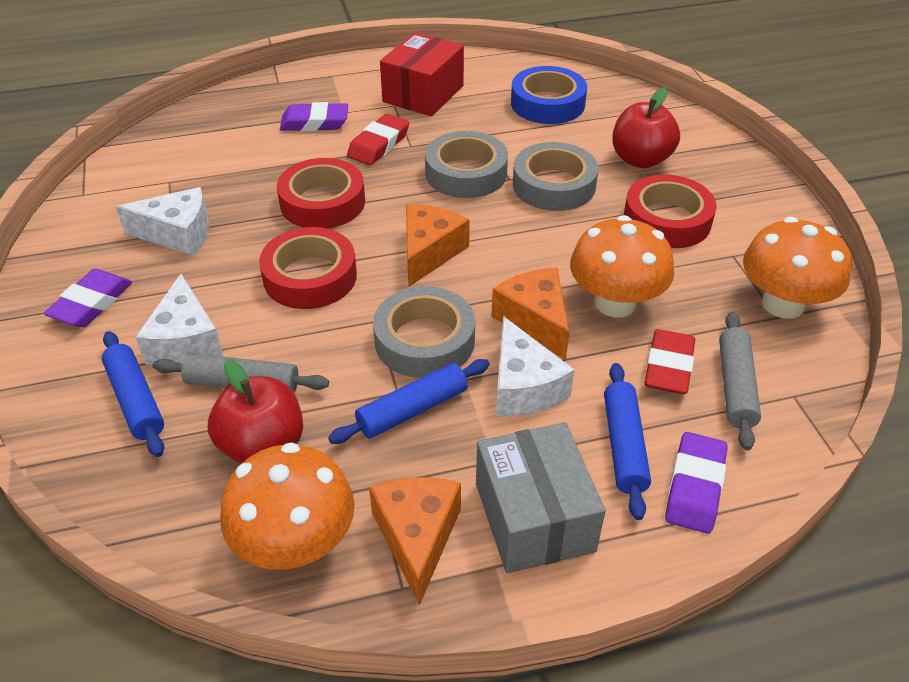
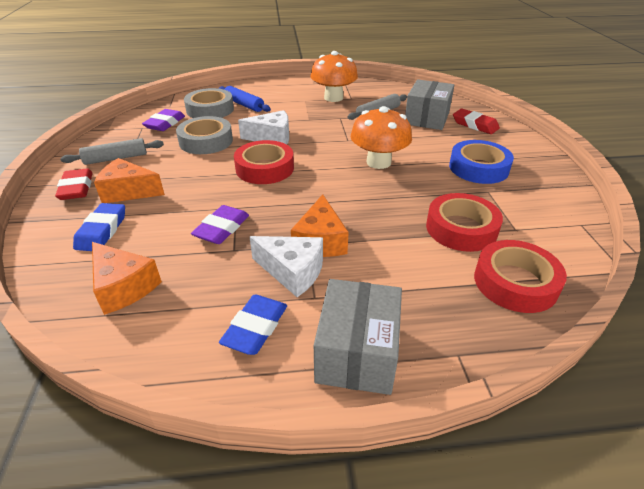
blue eraser: none = 0 -> [73,203,125,251] [219,295,287,355] = 2
blue rolling pin: [102,331,164,457] [328,359,490,444] [604,363,651,520] = 3 -> [219,86,271,112] = 1
grey box: [476,422,605,573] = 1 -> [314,279,402,395] [405,79,454,130] = 2
grey tape: [373,286,475,378] [425,131,508,198] [513,142,599,211] = 3 -> [176,116,233,154] [184,88,234,118] = 2
orange mushroom: [220,443,355,569] [570,215,674,317] [743,217,852,319] = 3 -> [310,51,358,102] [351,106,412,169] = 2
purple eraser: [44,269,132,327] [280,102,348,131] [665,432,728,534] = 3 -> [142,109,185,131] [191,205,249,244] = 2
red apple: [208,359,303,464] [612,87,680,168] = 2 -> none = 0
red box: [380,32,464,116] = 1 -> none = 0
white cheese: [116,187,209,256] [135,274,223,365] [496,316,574,416] = 3 -> [238,110,289,144] [250,236,323,297] = 2

